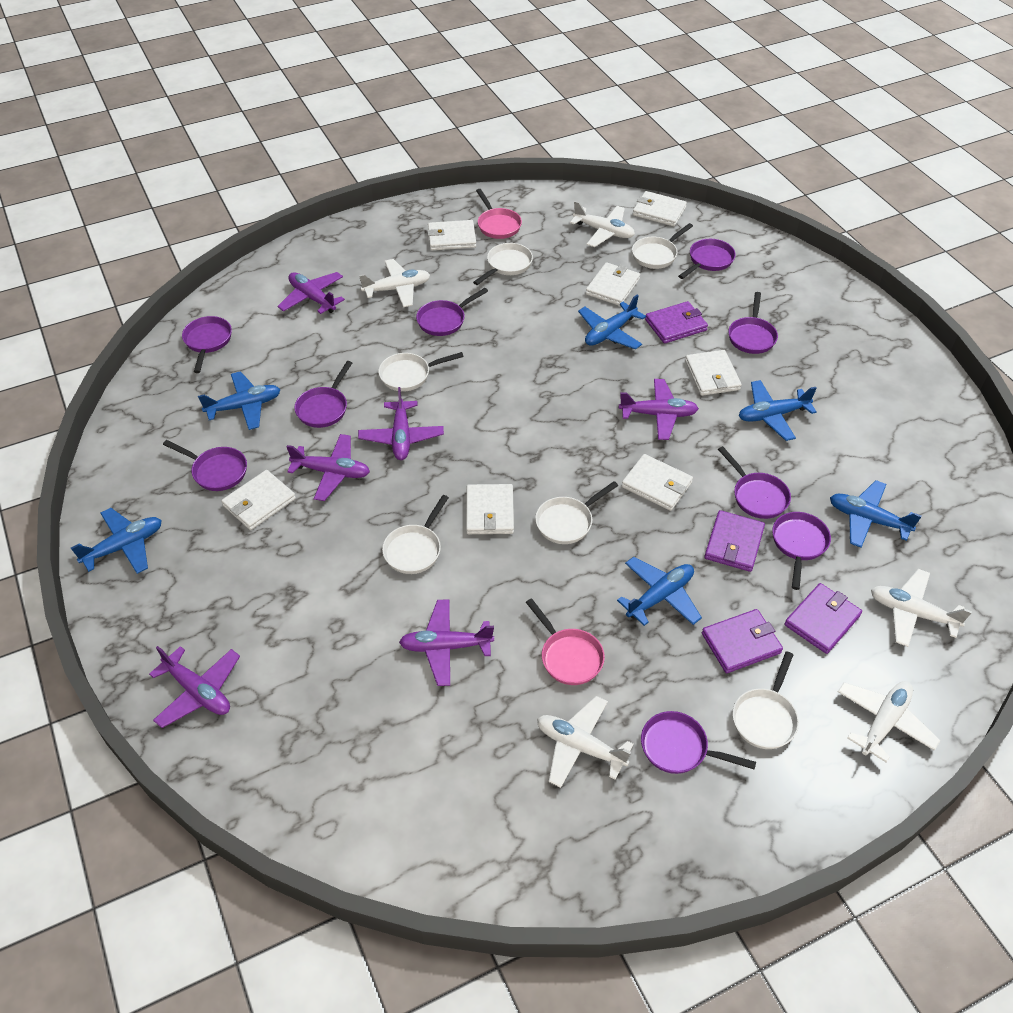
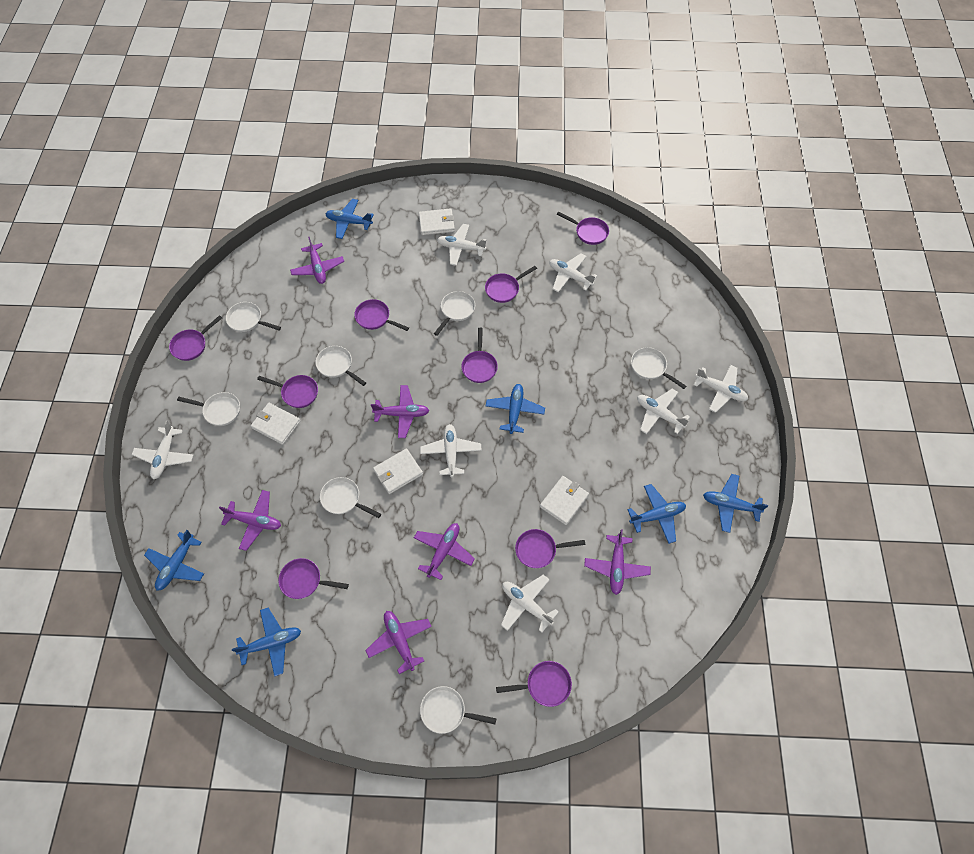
pink pan: [476,189,522,239] [526,598,605,685] = 2 -> none = 0
purple wallet: [645,301,708,344] [702,609,783,673] [704,510,765,572] [785,583,862,654] = 4 -> none = 0
white pan: [378,352,464,392] [382,495,449,574] [473,243,533,285] [535,481,618,544] [632,223,693,269] [732,651,799,749] = 6 -> [177,392,240,426] [226,302,281,332] [316,346,366,386] [320,477,381,518] [420,686,496,734] [434,291,475,336] [631,347,686,389] = 7
white plane: [359,259,430,307] [537,696,634,788] [570,201,635,247] [838,681,941,762] [871,569,972,647] = 5 -> [132,420,193,479] [420,424,482,477] [437,224,486,266] [501,574,559,633] [550,253,597,292] [637,389,690,434] [694,365,748,413] = 7
white wallet: [221,470,296,530] [427,220,476,251] [466,484,514,534] [586,262,640,306] [622,454,693,511] [633,191,687,226] [685,350,742,396] = 7 -> [251,403,300,445] [373,449,423,494] [419,208,455,235] [540,476,589,525] = 4

